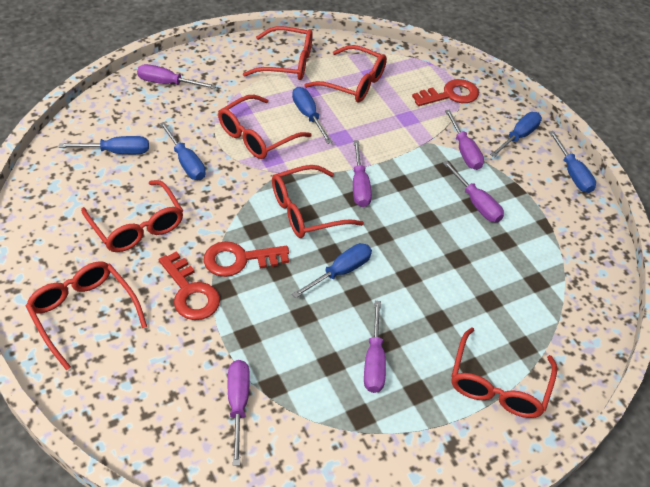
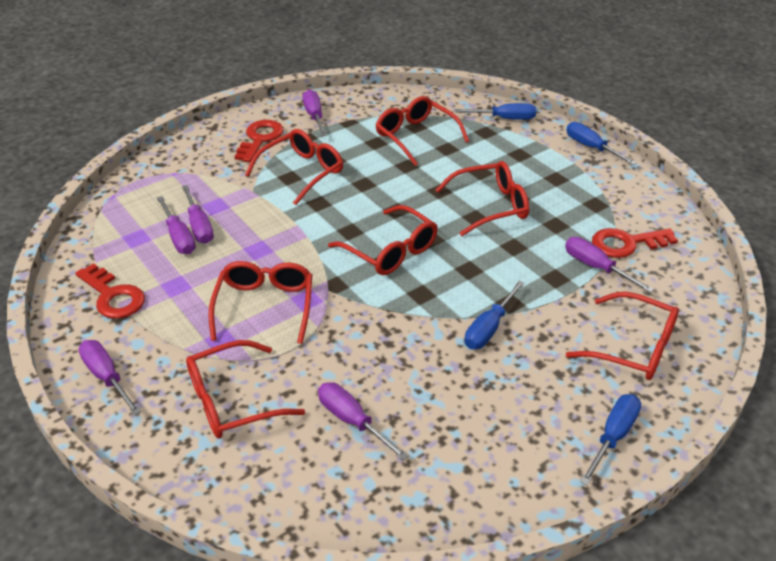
blue screwdriver: [58,136,149,154] [159,122,206,180] [292,87,332,144] [292,243,372,298] [490,112,542,157] [549,131,596,193] = 6 -> [455,103,536,120] [464,281,525,349] [566,122,637,165] [580,394,641,485] = 4

